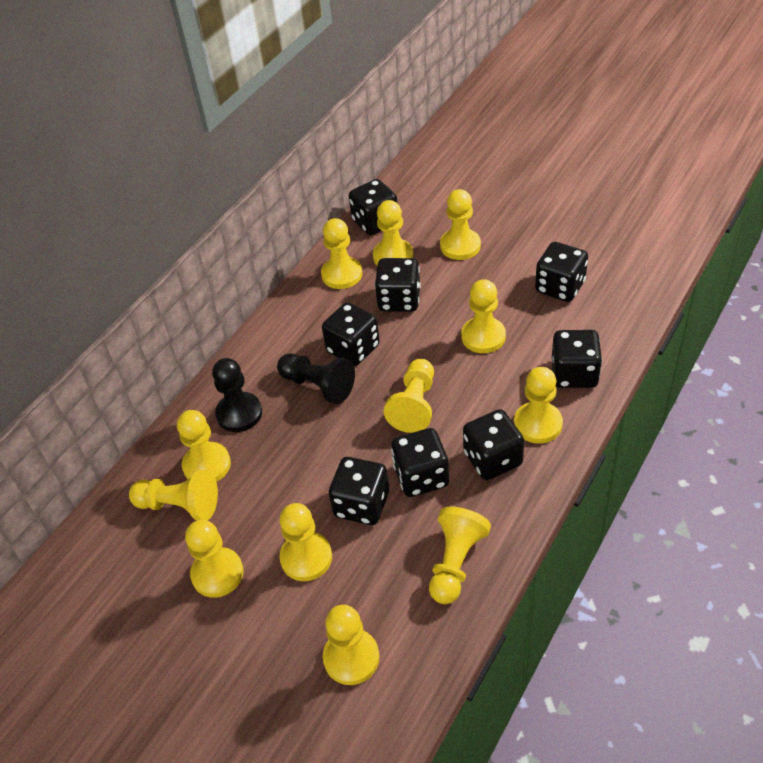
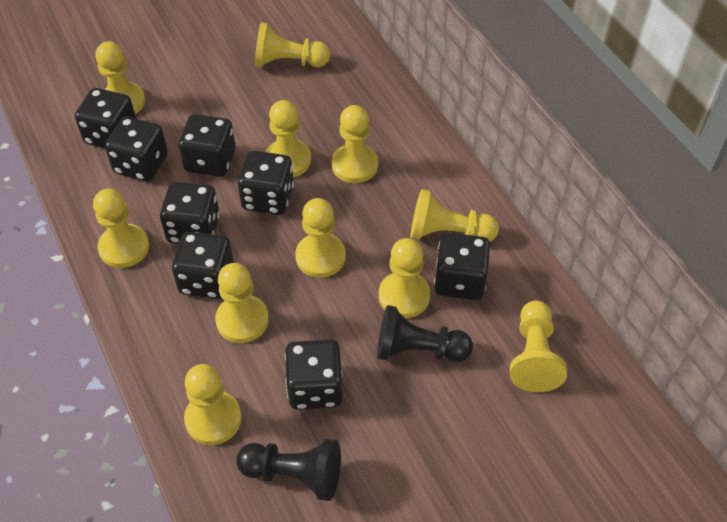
yellow pawn: [129,470,218,520] [177,410,231,482] [185,520,244,598] [279,503,332,581] [321,218,362,289] [323,605,379,685] [373,200,414,265] [384,359,434,433] [429,507,491,604] [440,189,481,260] [461,279,506,353] [514,367,563,444] = 12 -> [93,189,149,268] [96,41,145,114] [184,364,242,445] [215,263,269,343] [255,22,330,67] [266,100,311,177] [295,198,346,278] [332,105,378,183] [379,238,430,318] [411,189,499,242] [510,301,567,392] = 11

